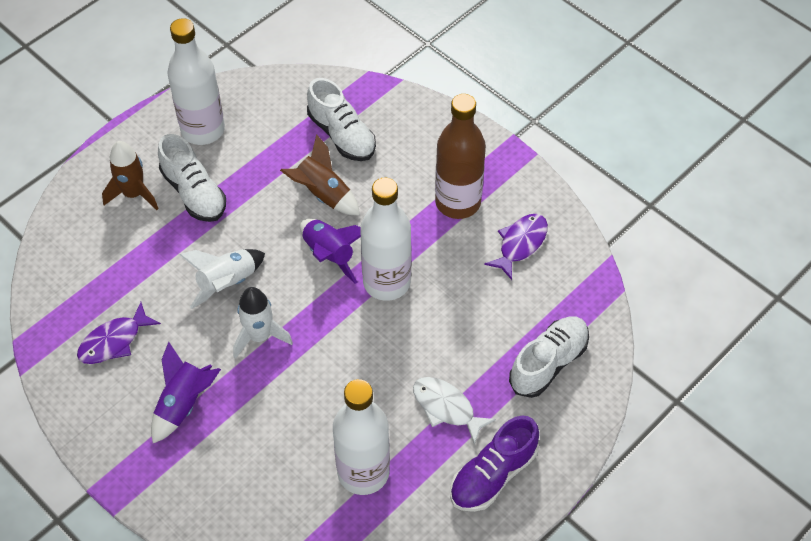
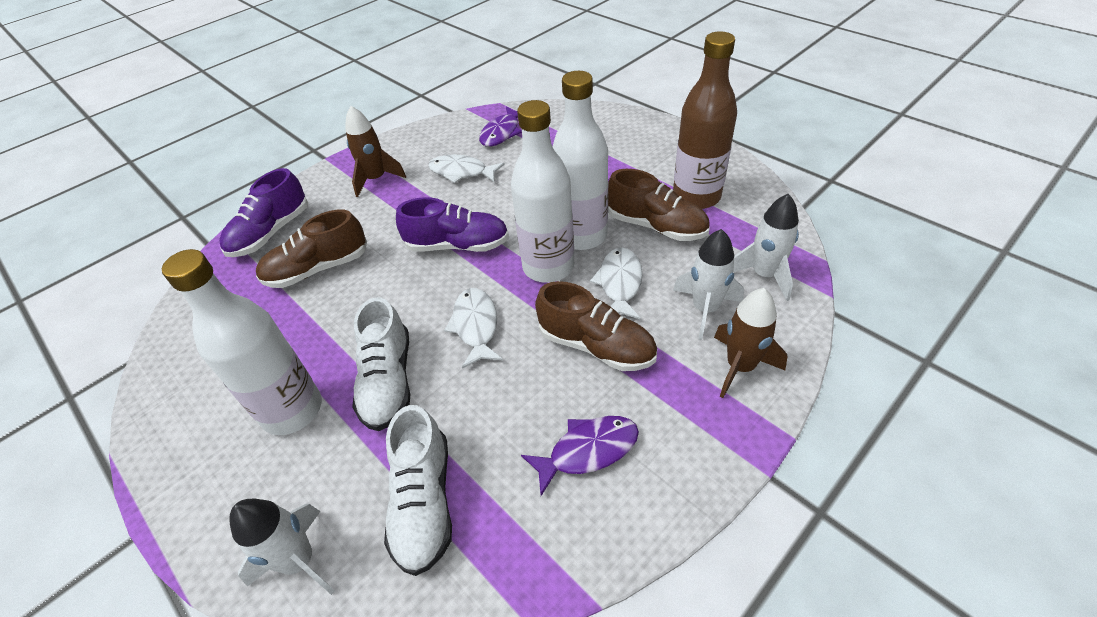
brown shoe: none = 0 -> [256,210,367,288] [535,281,657,371] [608,169,710,241] = 3
purple rocket: [151,342,221,443] [300,219,361,284] = 2 -> none = 0
purple shoe: [450,416,539,512] = 1 -> [220,168,308,257] [396,197,509,252] = 2
white fish: [413,377,496,445] = 1 -> [428,154,505,183] [444,288,503,369] [590,247,643,319] = 3
white rocket: [179,249,265,309] [233,287,293,359] = 2 -> [229,499,335,595] [673,229,744,340] [733,194,799,301] = 3
white shoe: [158,134,226,222] [307,78,376,161] [509,316,589,398] = 3 -> [352,297,410,431] [384,405,452,576] = 2

